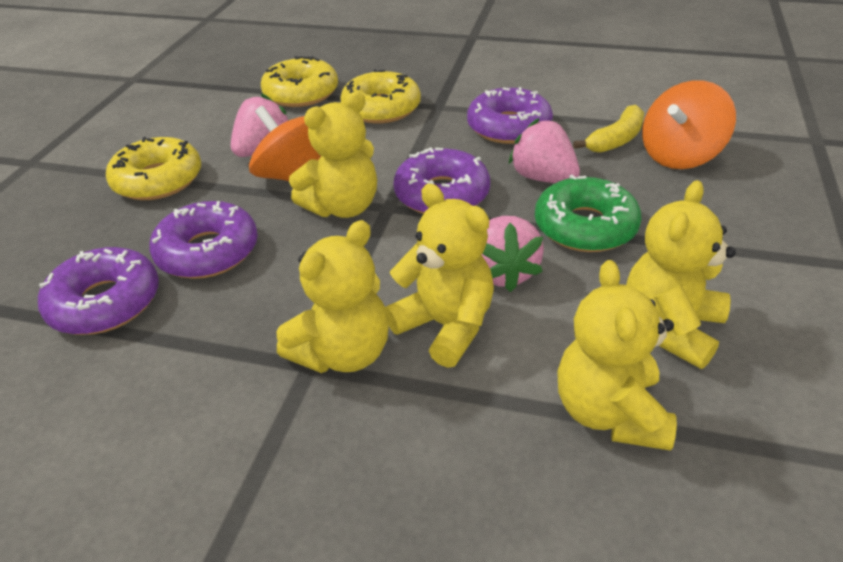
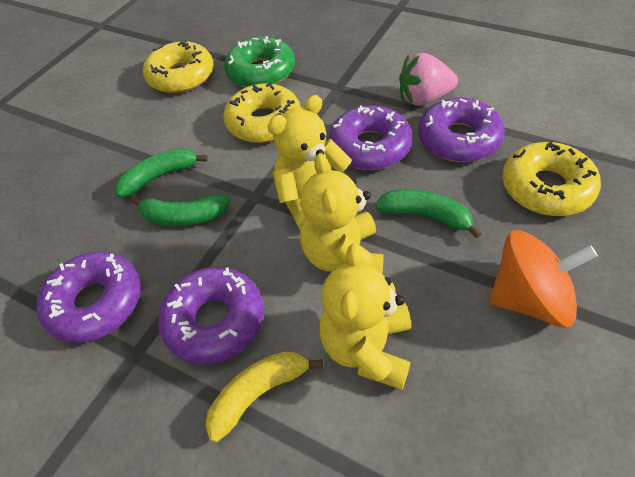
green banana: none = 0 -> [115,148,208,198] [131,194,230,226] [375,190,482,239] = 3
orange spinning top: [249,106,321,181] [642,80,736,169] = 2 -> [489,230,598,328] = 1
pink strawberry: [231,93,289,157] [482,216,544,292] [508,118,580,183] = 3 -> [399,53,458,106] = 1
yellow teddy bear: [276,220,389,373] [289,91,377,218] [385,184,494,368] [557,260,677,451] [626,180,736,369] = 5 -> [267,95,352,229] [300,153,384,275] [320,243,411,390] = 3

